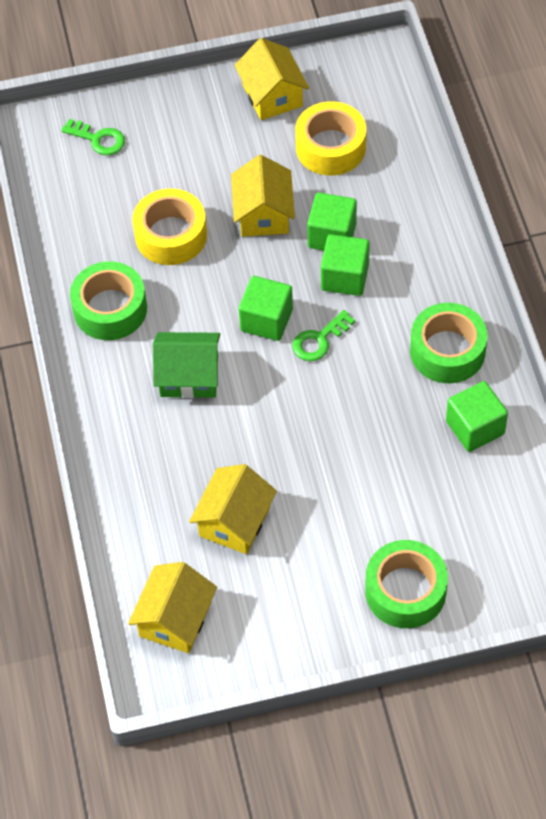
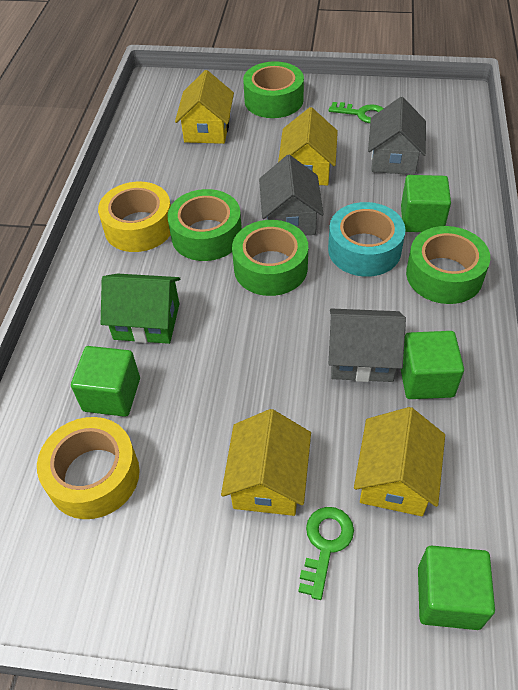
green tape: [70,261,147,340] [365,540,448,628] [410,303,488,383] = 3 -> [167,189,242,261] [232,220,308,296] [243,61,304,118] [406,226,490,304] = 4
grey house: none = 0 -> [259,155,324,236] [329,308,406,382] [368,97,426,175] = 3
turquoise tape: none = 0 -> [328,202,405,277] = 1

